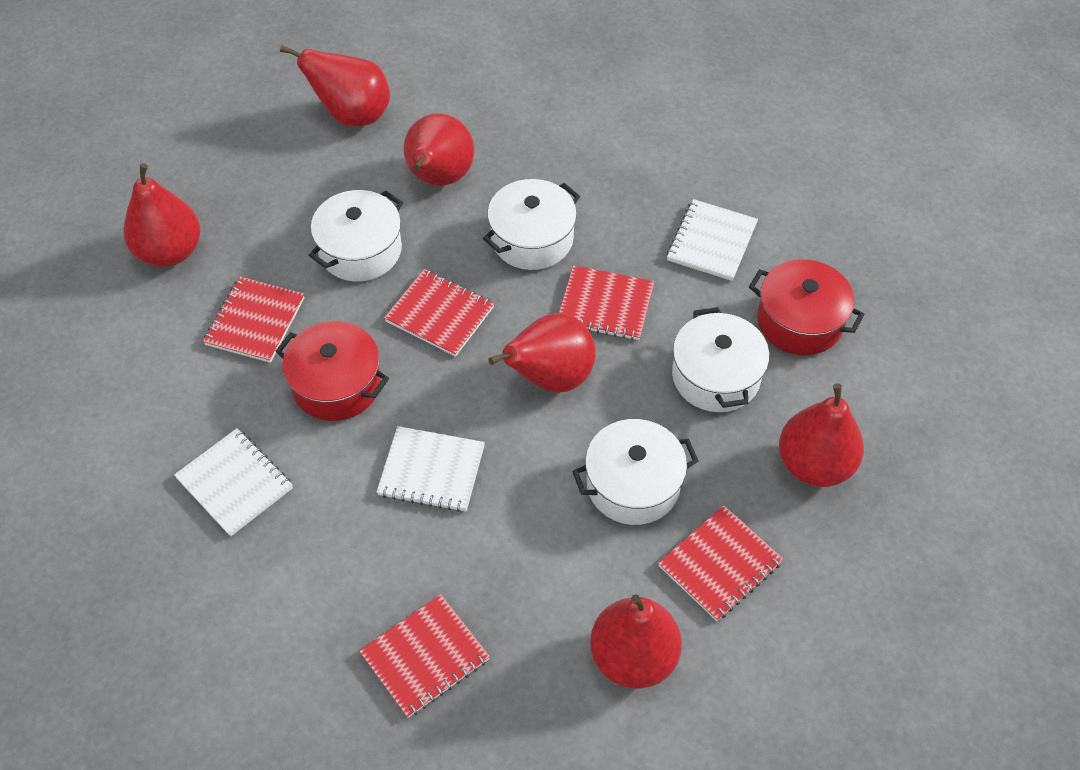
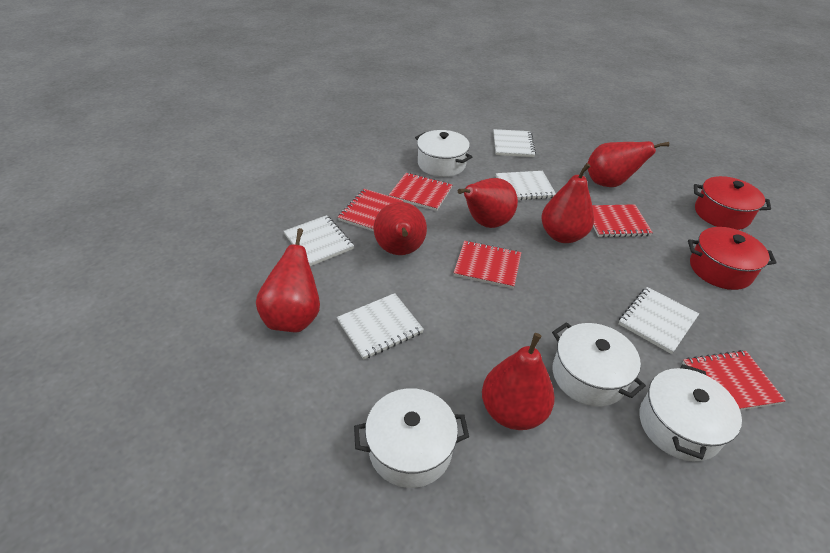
white notebook: [174,428,293,537] [377,426,485,512] [667,199,758,281] = 3 -> [284,215,354,266] [337,293,424,360] [493,129,536,157] [496,171,556,200] [618,287,699,354] = 5

